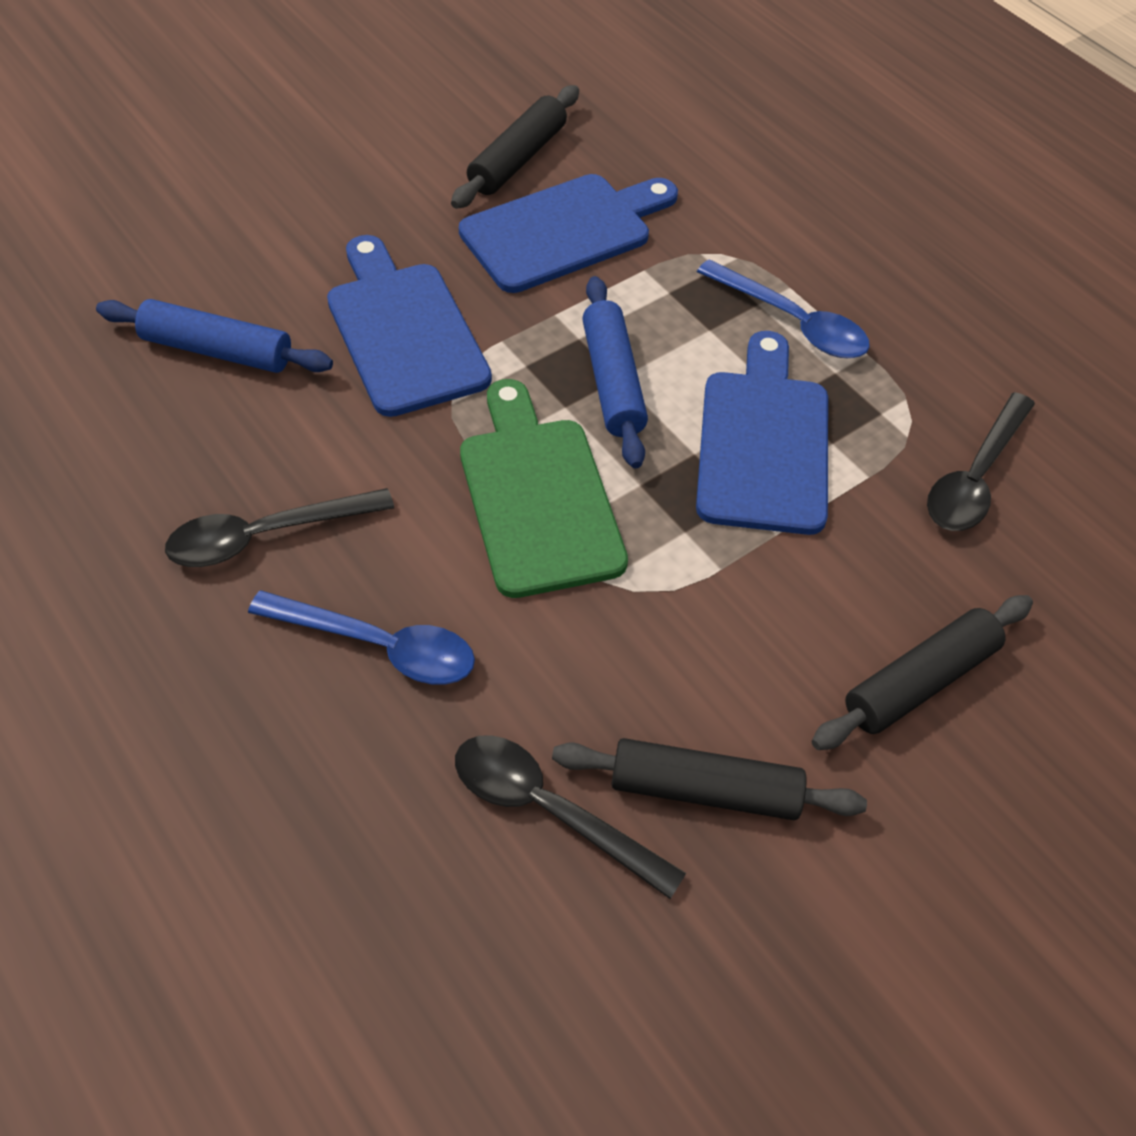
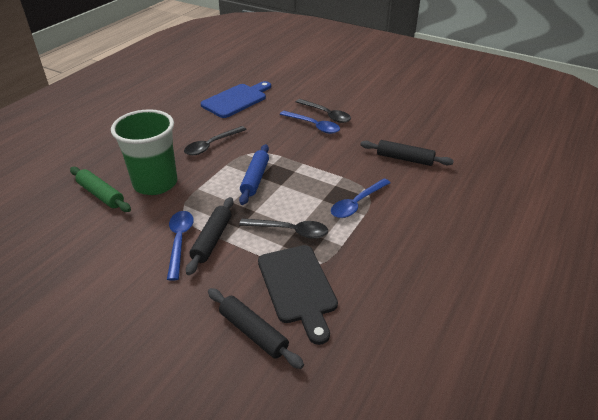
black cutting board: none = 0 -> [258,245,338,345] = 1
blue cutting board: [327,235,492,417] [459,174,678,293] [696,331,828,535] = 3 -> [201,81,271,118] = 1
blue rolling pin: [96,299,333,373] [582,276,648,468] = 2 -> [239,144,269,205] = 1
blue spoon: [248,590,475,685] [697,259,870,358] = 2 -> [167,211,194,281] [280,111,340,134] [331,179,390,218] = 3
green cup: none = 0 -> [111,109,177,195] = 1
green cutting board: [460,379,628,598] = 1 -> none = 0
green rolling pin: none = 0 -> [70,167,131,212] = 1

